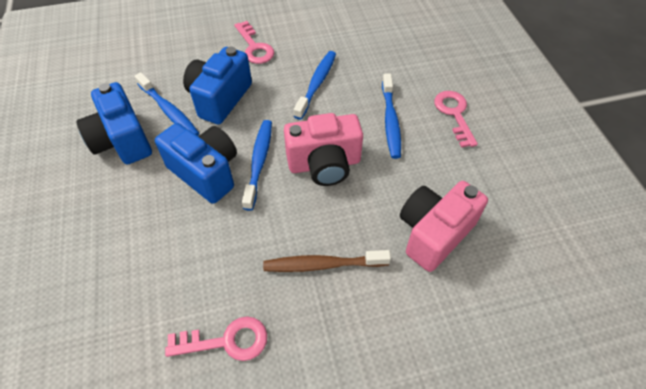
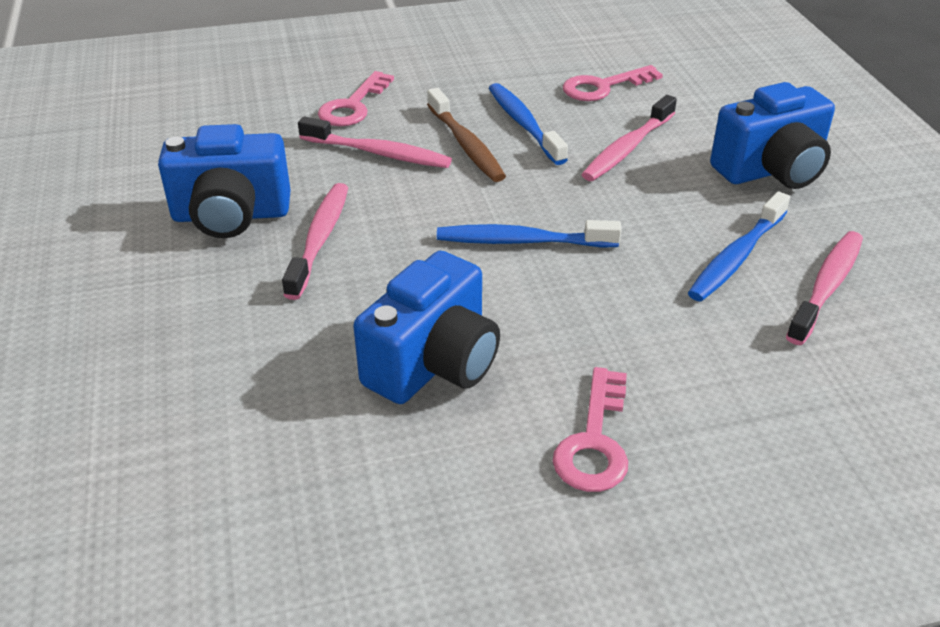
blue toothbrush: [135,72,199,136] [242,120,272,211] [294,51,336,120] [382,74,401,159] = 4 -> [437,220,622,248] [489,83,568,165] [688,191,790,302] = 3
pink camera: [284,113,363,186] [400,181,488,272] = 2 -> none = 0
pink toothbrush: none = 0 -> [282,183,348,300] [298,116,452,168] [581,95,677,181] [786,231,863,345] = 4

